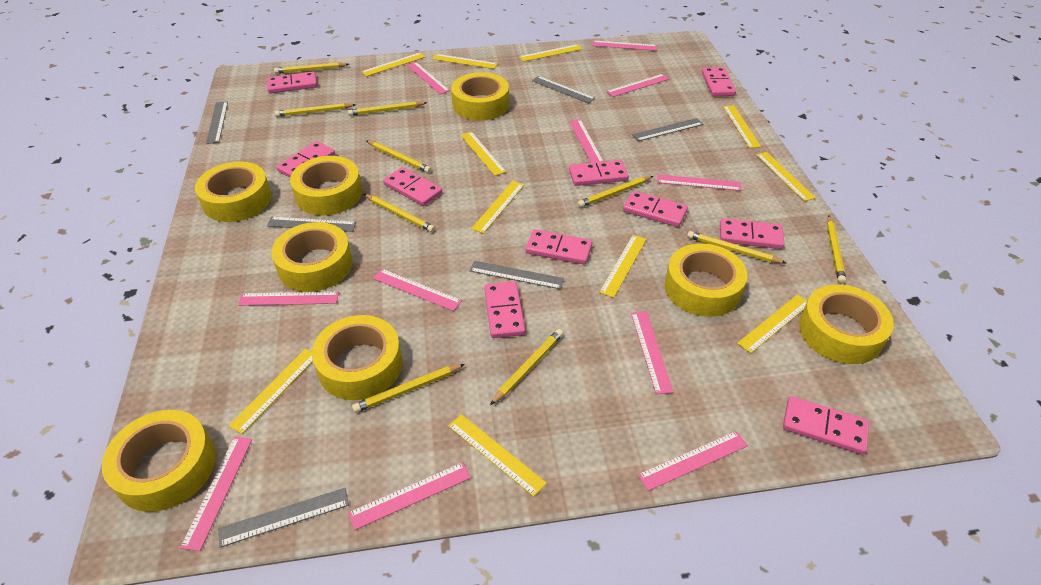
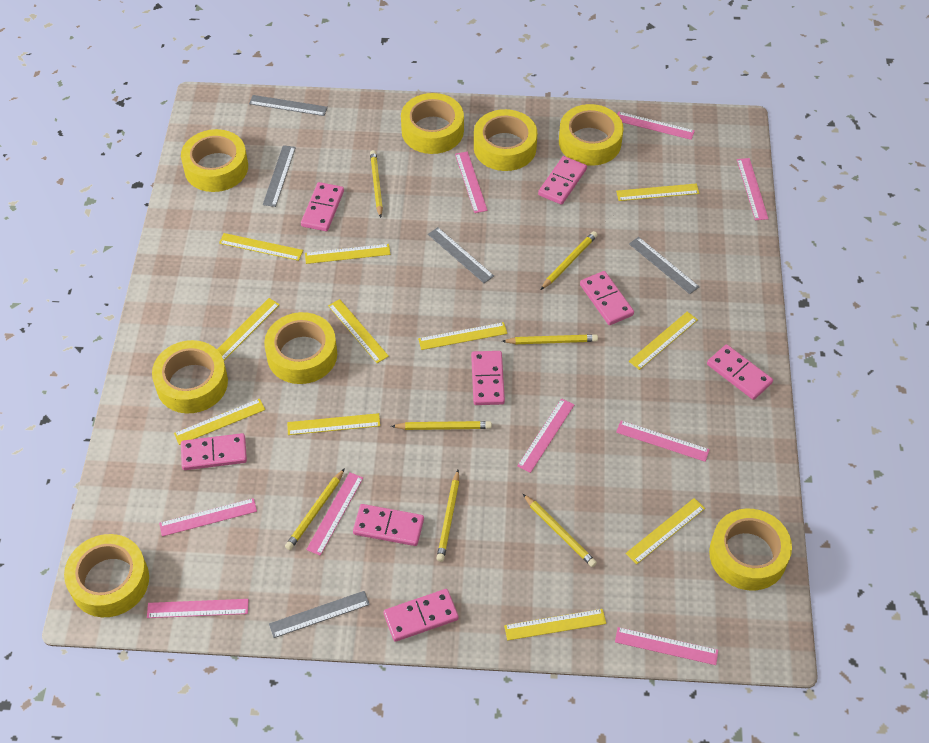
grey ruler: [206,101,228,144] [218,488,349,548] [267,217,356,232] [470,261,564,289] [532,76,595,103] [632,118,703,141] = 6 -> [249,95,328,116] [263,145,296,207] [269,591,370,638] [428,227,494,283] [629,237,700,294] = 5
pink domino: [267,71,317,94] [276,141,335,178] [383,167,443,206] [484,281,525,338] [526,229,593,265] [569,160,629,186] [623,191,688,227] [702,67,736,96] [720,218,785,249] [783,396,869,455] = 10 -> [181,433,247,470] [301,182,344,231] [353,504,424,546] [384,589,459,642] [471,351,505,405] [538,156,587,205] [580,271,634,325] [707,344,773,400] = 8
pink ruler: [180,437,252,551] [238,292,339,306] [348,462,471,530] [373,269,462,311] [407,62,450,94] [569,119,604,163] [592,41,657,51] [606,74,669,97] [631,311,673,395] [638,431,748,491] [657,174,741,191] = 11 -> [147,599,249,618] [159,498,257,536] [306,472,363,556] [455,151,487,213] [517,398,574,473] [615,627,718,665] [616,420,710,462] [617,112,695,140] [737,158,768,220] = 9
yellow pencil: [274,62,349,74] [275,103,356,117] [348,101,427,116] [352,364,465,413] [364,194,435,232] [366,140,431,173] [490,329,563,405] [578,176,653,207] [687,231,786,263] [827,215,846,284] = 10 -> [285,468,345,550] [370,150,383,218] [391,421,492,430] [436,470,459,562] [502,334,598,344] [523,494,597,567] [540,231,597,290] = 7

